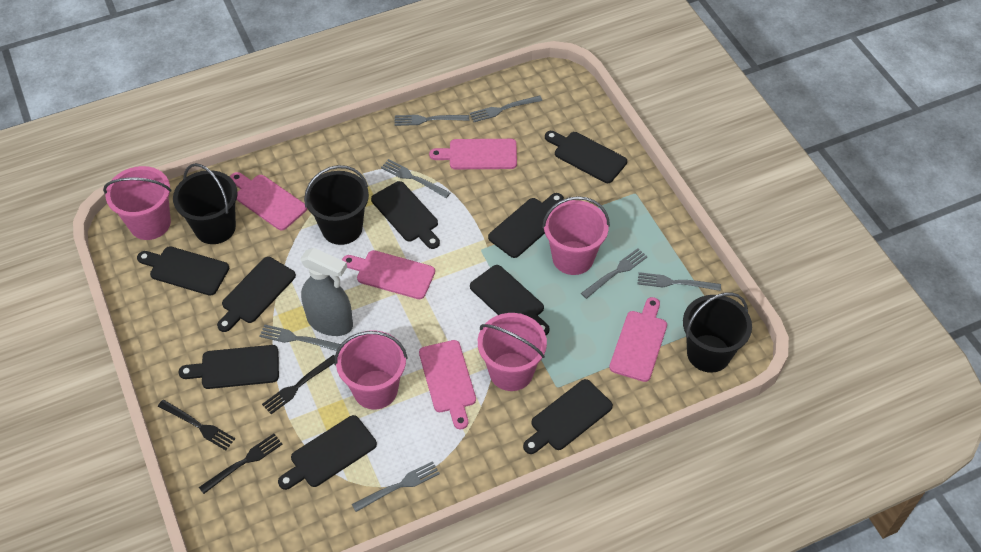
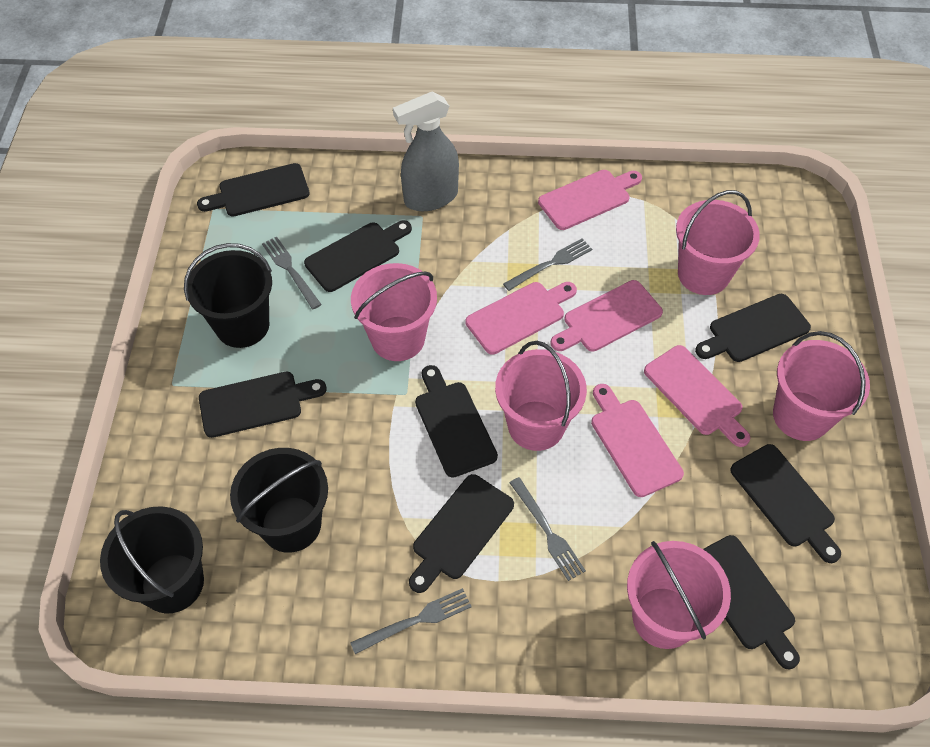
black cutting board: [137,246,229,296] [179,345,279,389] [217,257,296,332] [278,415,377,490] [371,181,440,249] [470,265,550,335] [488,193,564,258] [523,379,613,454] [545,131,627,183] = 9 -> [197,163,310,217] [199,372,327,438] [304,220,412,292] [409,474,514,593] [415,365,498,478] [695,294,811,362] [703,535,800,670] [730,444,841,563] = 8
black fork: [158,400,235,450] [199,434,283,494] [262,355,335,414] = 3 -> none = 0
grey fork: [259,324,341,351] [352,461,440,512] [381,159,450,198] [395,115,469,126] [470,96,542,122] [581,248,648,299] [638,272,721,291] = 7 -> [262,237,322,309] [350,588,472,654] [503,238,592,291] [509,477,586,581] = 4
pink bucket: [103,166,171,240] [335,331,407,409] [478,313,547,391] [542,196,610,275] = 4 -> [351,263,437,361] [495,341,587,451] [627,541,731,649] [676,190,760,295] [773,331,870,441] = 5

